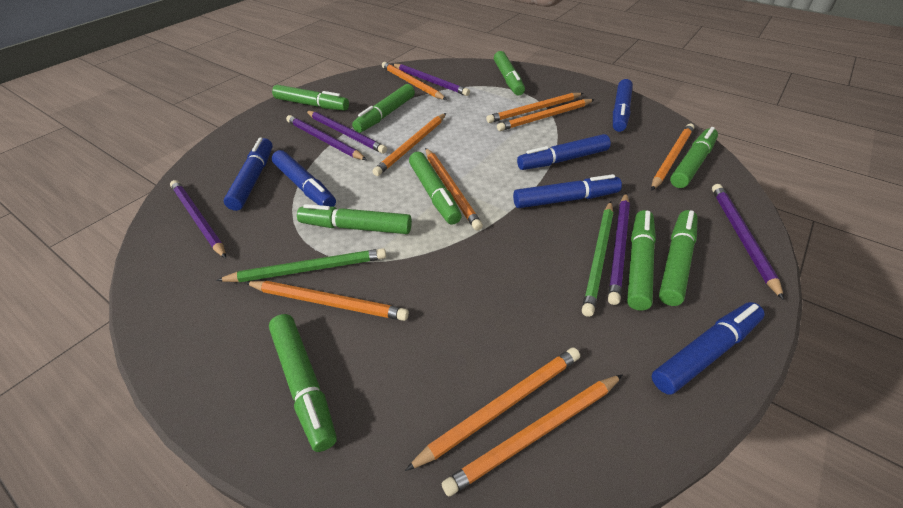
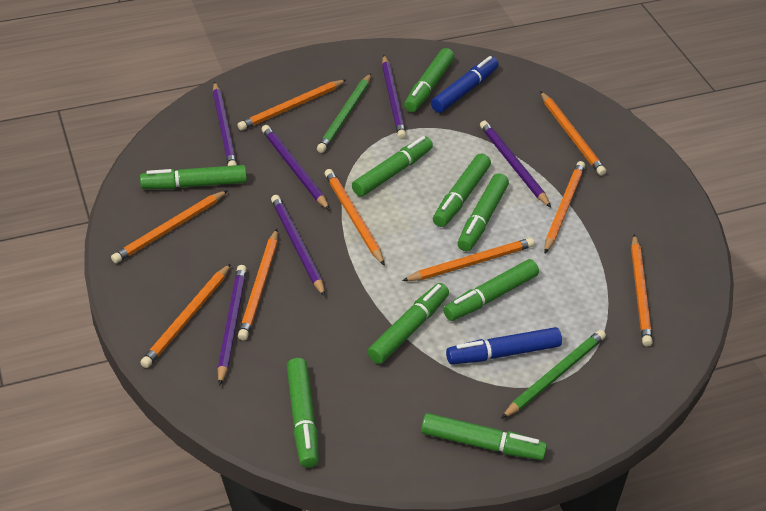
blue marker: [224,138,273,211] [272,150,336,207] [513,174,622,208] [517,134,611,170] [613,79,633,132] [652,302,765,395] = 6 -> [431,56,499,113] [446,327,562,364] = 2

